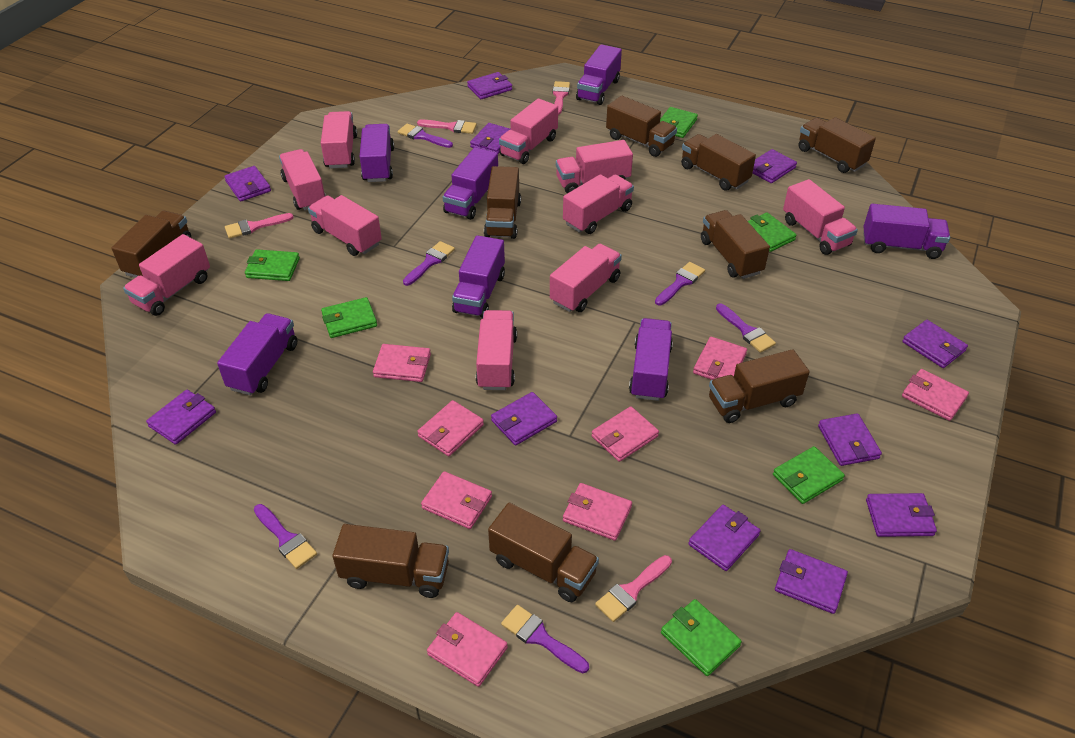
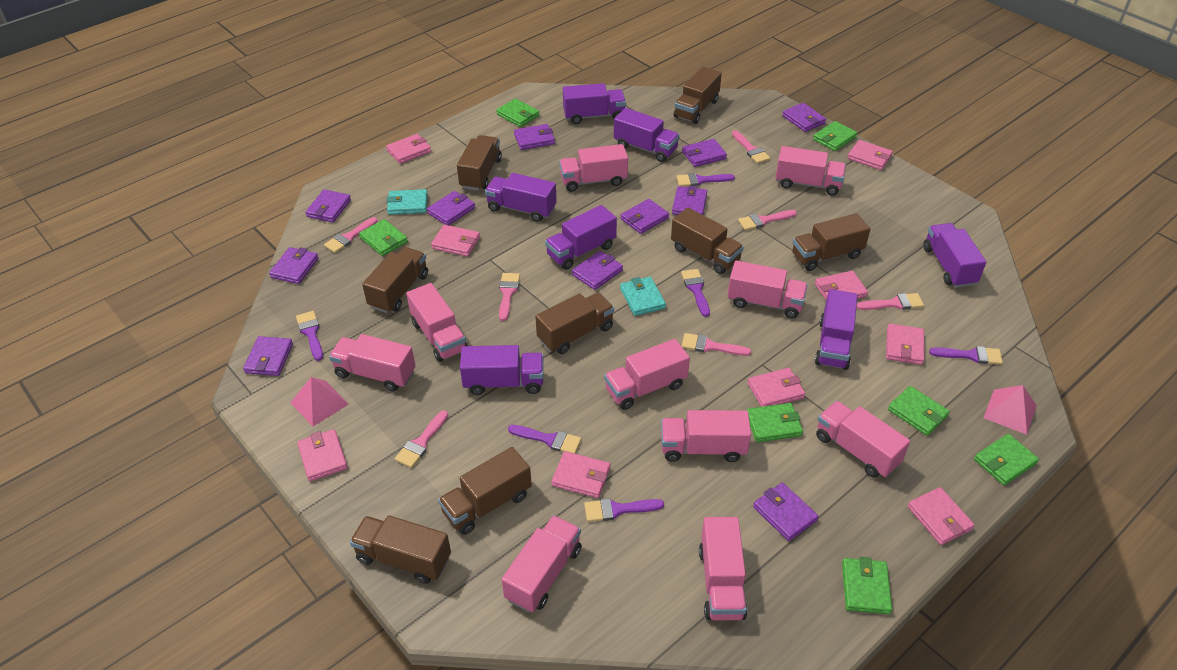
brown truck: [111,211,191,278] [332,524,449,598] [484,166,521,239] [488,503,599,602] [606,96,677,157] [681,134,756,191] [701,210,770,279] [709,349,810,423] [798,117,876,173] = 9 -> [350,515,451,584] [362,247,428,313] [438,447,532,535] [457,135,502,191] [535,293,614,354] [671,208,744,274] [674,67,722,124] [792,213,871,271] = 8
green wallet: [245,249,300,281] [321,297,377,338] [660,107,698,138] [661,599,742,676] [748,213,797,252] [773,446,845,504] = 6 -> [359,219,408,256] [496,99,539,127] [746,403,803,443] [813,121,857,151] [842,557,892,614] [888,386,950,436] [974,434,1039,485] = 7
pink brush: [225,213,294,238] [417,120,477,134] [552,81,570,115] [595,555,672,622] = 4 -> [324,217,378,253] [395,410,448,468] [499,273,520,321] [682,333,751,356] [732,131,770,164] [738,210,797,230] [856,293,924,310] = 7
pink pyramid: none = 0 -> [290,377,349,426] [984,385,1037,435] = 2
pink wallet: [373,344,431,382] [417,400,484,456] [421,471,492,529] [427,612,508,687] [563,483,632,541] [592,406,659,462] [693,337,747,380] [902,369,969,421] = 8 -> [297,429,347,481] [386,134,431,164] [431,225,480,257] [551,451,610,498] [748,368,805,407] [815,271,868,300] [847,140,893,170] [886,324,924,365] [908,487,975,545] = 9
turquoise wallet: none = 0 -> [386,189,428,215] [620,277,666,316] = 2

